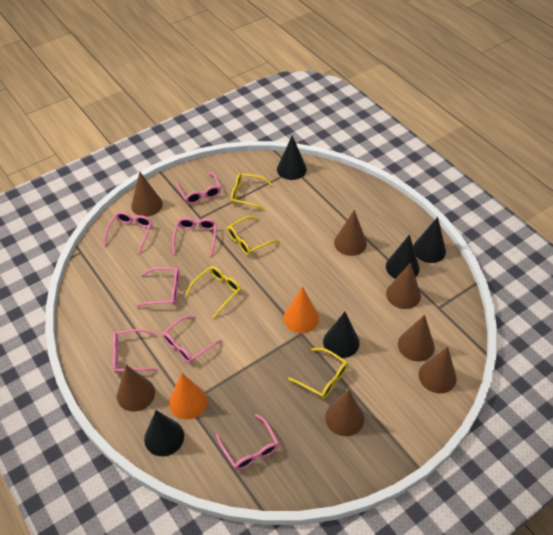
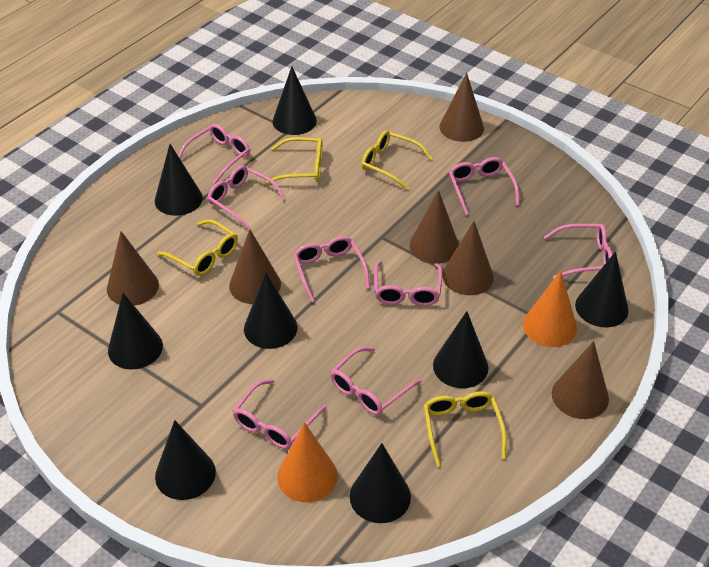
black cone: [144,410,184,456] [277,135,307,180] [323,312,360,358] [386,234,420,279] [413,217,446,263] = 5 -> [108,293,163,369] [155,144,203,216] [155,420,216,500] [244,273,298,349] [273,66,317,135] [350,443,411,523] [433,311,489,388] [575,252,629,327] = 8
brown cone: [117,365,155,412] [131,172,163,217] [325,390,364,436] [334,210,367,256] [386,263,421,309] [398,315,435,362] [419,347,457,393] = 7 -> [107,231,159,306] [229,229,281,304] [409,190,459,264] [439,72,484,142] [442,221,494,295] [552,341,609,419] = 6
pink glasses: [104,212,152,254] [113,329,158,373] [136,267,180,307] [163,316,222,363] [172,218,217,256] [176,172,221,204] [216,414,279,470] = 7 -> [178,124,250,184] [207,165,286,230] [233,379,326,449] [293,236,370,303] [330,347,421,415] [374,261,442,306] [449,157,520,215] [544,224,613,279] = 8

